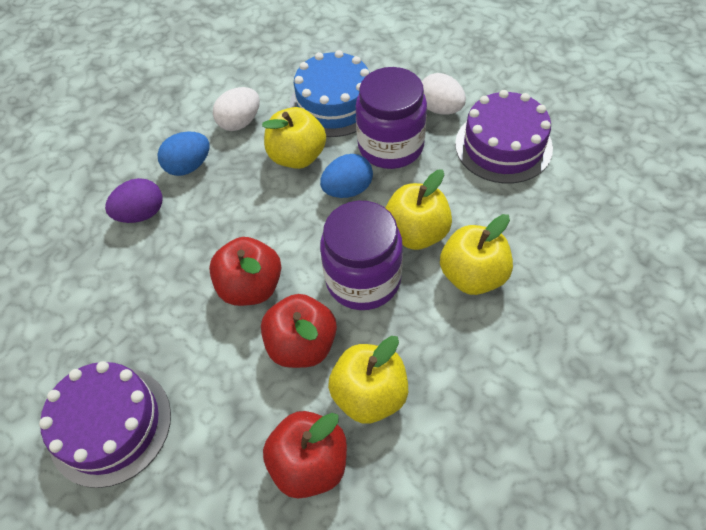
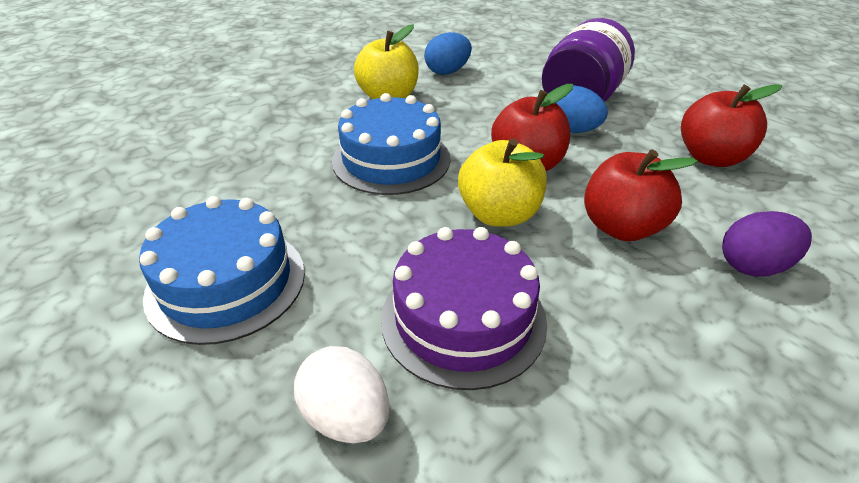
blue cake: [290,50,370,137] = 1 -> [139,196,305,345] [332,93,450,195] = 2
purple cake: [39,361,171,488] [455,90,553,184] = 2 -> [381,227,547,390] = 1
purple jar: [320,201,403,310] [356,67,427,169] = 2 -> [542,18,635,102] = 1
white egg: [213,87,260,131] [422,73,466,115] = 2 -> [294,346,390,443] = 1
yellow apple: [262,107,326,169] [328,336,408,424] [385,169,452,250] [440,214,513,295] = 4 -> [354,24,419,99] [458,139,547,227] = 2

